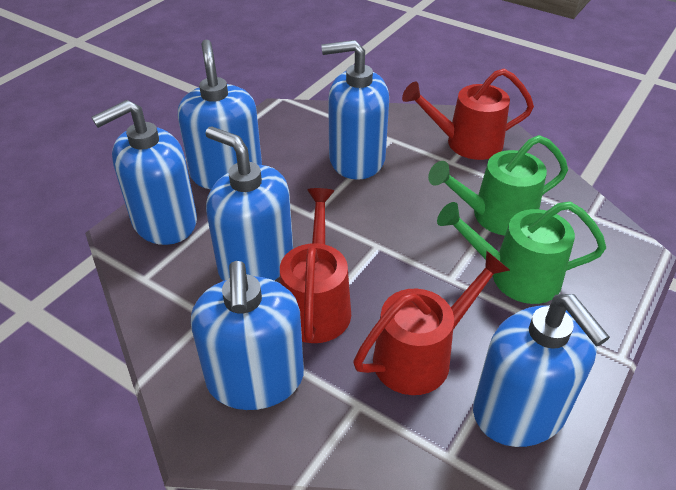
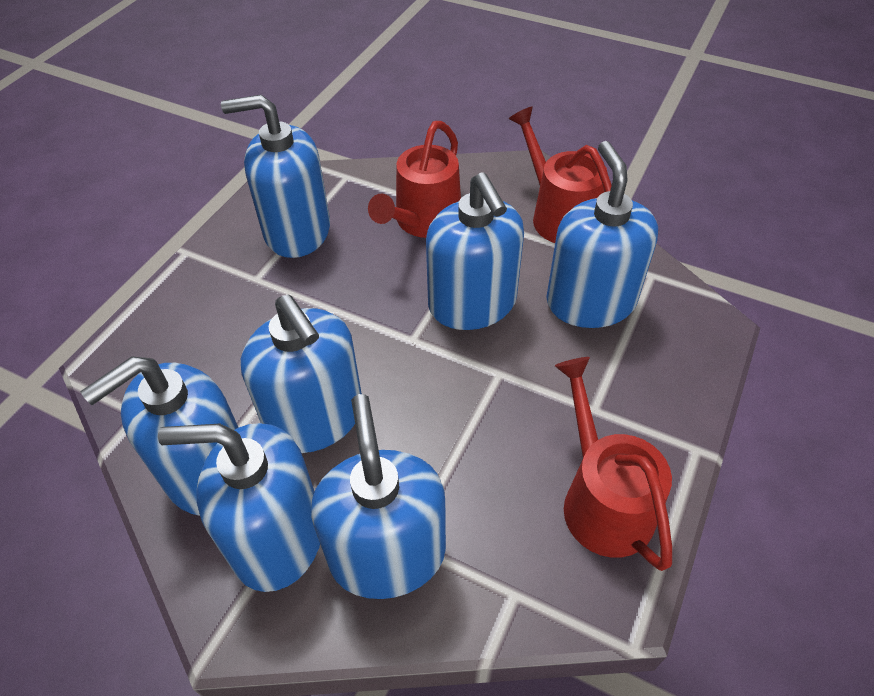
blue soap dispenser: [92,100,197,245] [178,40,262,189] [191,261,304,410] [205,126,293,281] [322,40,389,180] [473,294,610,447] = 6 -> [80,356,239,516] [158,423,320,592] [221,94,330,258] [241,295,362,453] [311,394,446,599] [426,173,524,330] [546,141,658,328] = 7
green watering can: [428,135,568,236] [437,202,606,304] = 2 -> none = 0

